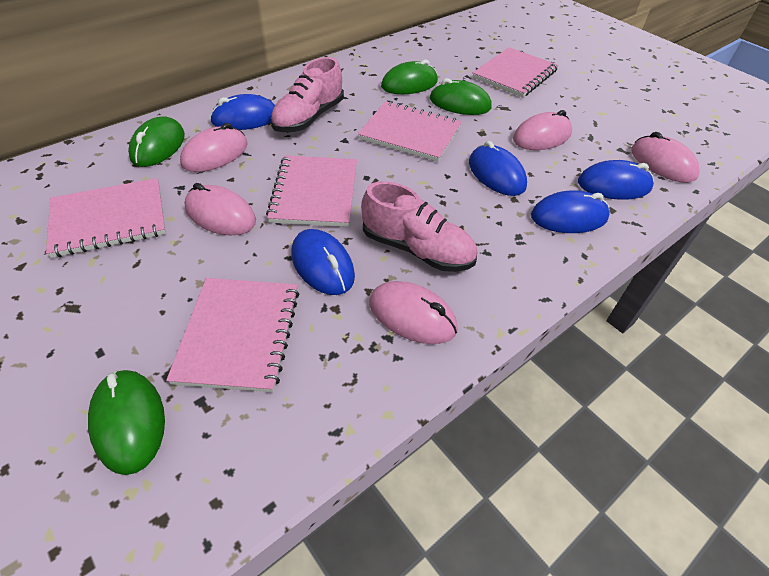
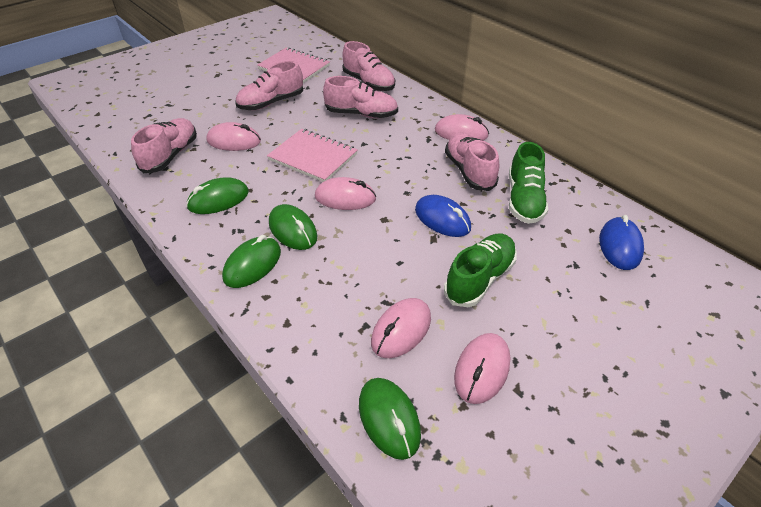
blue mouse: [210,94,275,130] [291,229,355,295] [469,141,527,196] [531,191,610,233] [578,160,654,200] = 5 -> [415,195,471,237] [599,215,644,270] = 2
green shoe: none = 0 -> [444,233,517,307] [509,142,548,224] = 2
pink notebook: [46,178,166,258] [166,278,299,392] [266,155,357,227] [358,101,462,162] [473,47,558,97] = 5 -> [257,47,330,83] [267,129,358,182] = 2
pink shoe: [271,57,344,132] [361,181,477,272] = 2 -> [131,118,197,173] [235,61,303,110] [323,76,398,118] [342,41,395,91] [445,132,499,191] = 5

